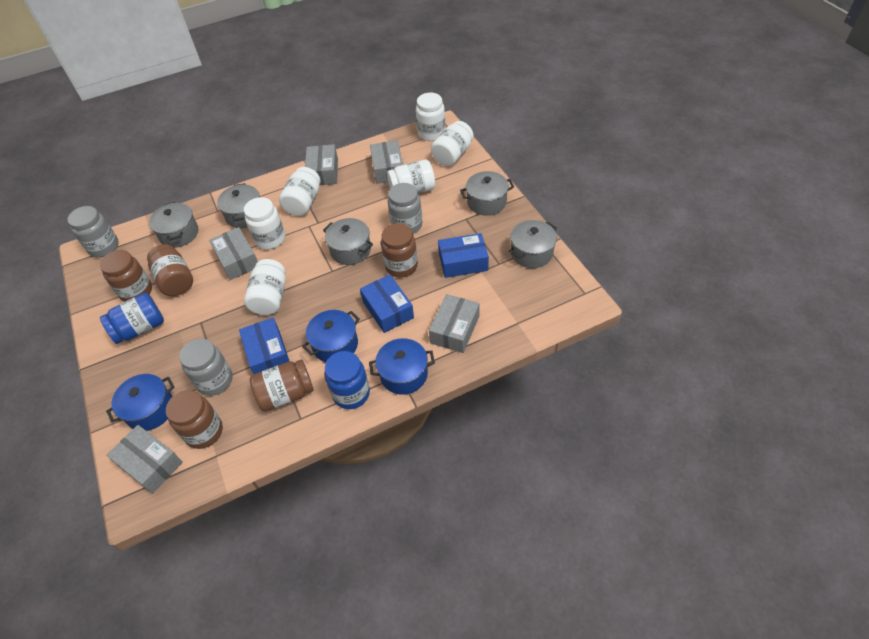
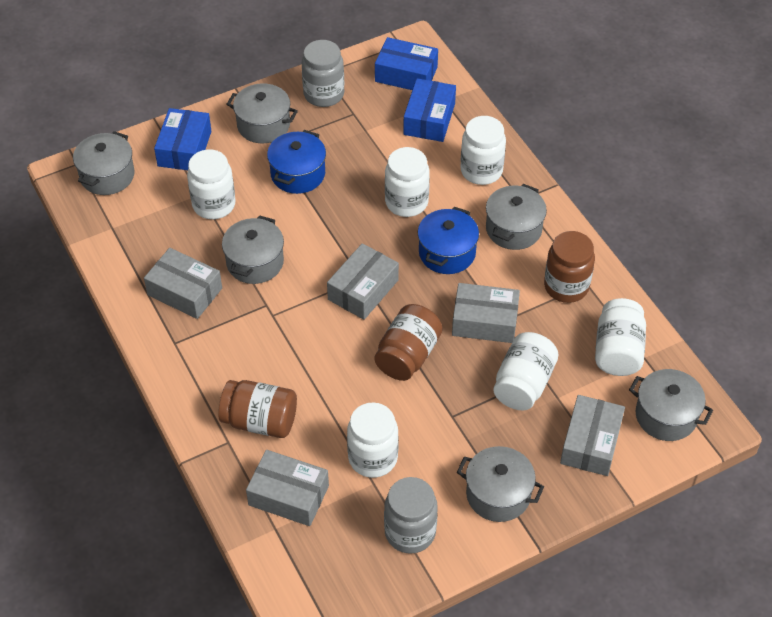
blue jar: [100,293,164,344] [325,351,370,409] = 2 -> none = 0
blue pot: [106,374,174,431] [302,310,360,362] [369,338,435,395] = 3 -> [267,130,326,194] [418,207,479,274] = 2
brown jar: [100,250,152,302] [147,244,193,296] [166,390,223,449] [250,360,314,412] [381,223,418,277] = 5 -> [218,380,297,438] [375,304,443,381] [544,231,595,303] = 3
grey jar: [67,206,119,257] [179,339,232,396] [388,183,422,234] = 3 -> [302,40,344,107] [384,477,438,554] = 2
grey pot: [149,202,198,248] [217,183,260,228] [323,218,373,265] [460,171,514,216] [509,220,557,268] = 5 -> [73,131,134,195] [222,215,284,284] [226,83,298,144] [457,446,544,522] [486,184,547,250] [629,369,713,441] = 6

